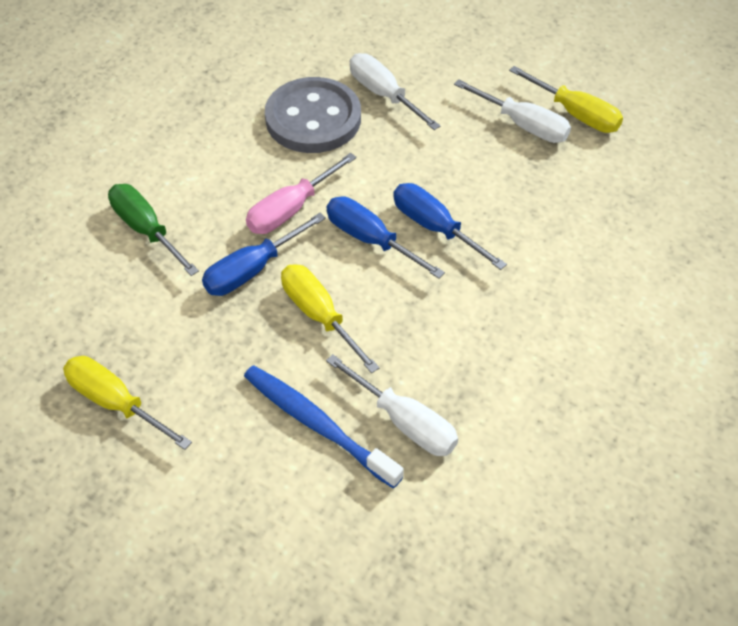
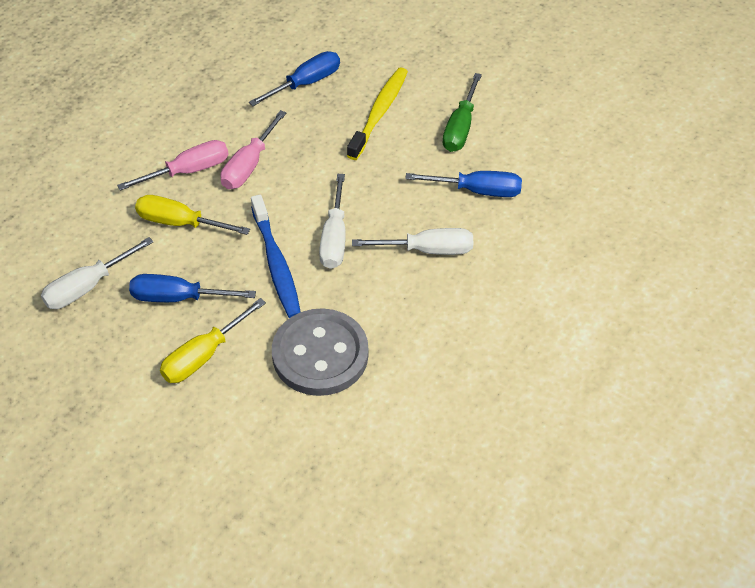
pink screwdriver: [246,153,357,234] = 1 -> [117,140,229,191] [220,110,287,189] = 2
yellow screwdriver: [63,356,192,450] [281,264,380,373] [509,66,623,133] = 3 -> [135,195,250,235] [160,298,266,383] = 2
yellow toothbrush: none = 0 -> [347,68,408,160] = 1

